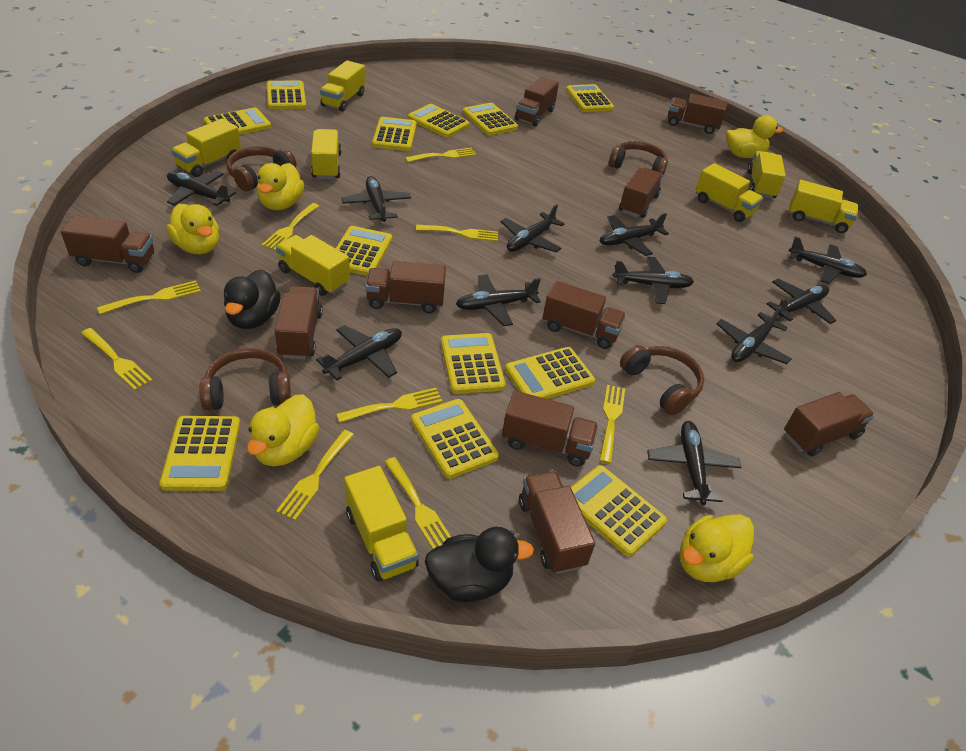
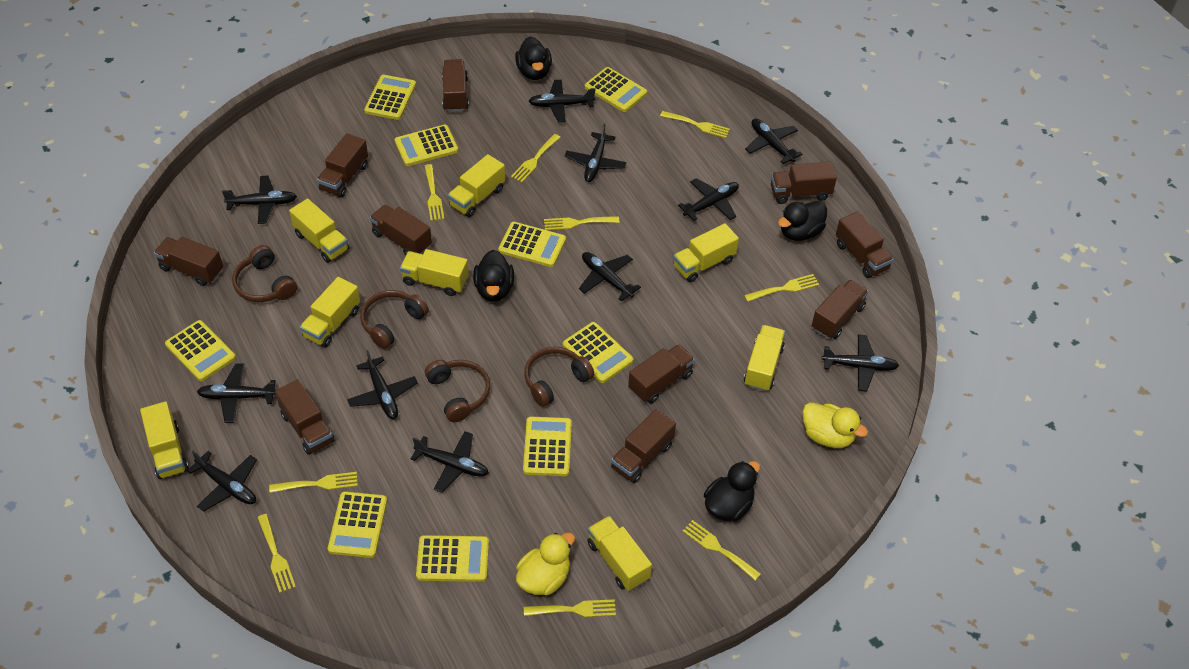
black duck: [224,270,281,329] [425,527,534,602] = 2 -> [473,250,514,302] [515,37,552,80] [704,461,760,521] [778,201,827,241] = 4
yellow calculator: [160,416,240,491] [204,107,271,135] [267,81,306,109] [336,226,392,276] [372,117,417,151] [408,104,470,138] [411,399,499,479] [441,333,506,394] [463,103,518,136] [505,347,595,399] [566,84,614,112] [571,465,667,556] = 12 -> [165,320,236,381] [328,491,387,558] [364,75,416,120] [394,125,459,166] [416,535,489,582] [498,222,566,267] [523,417,572,476] [563,322,633,383] [585,67,647,112] = 9
yellow duck: [166,204,219,254] [247,394,320,466] [257,163,304,210] [679,514,754,582] [726,115,783,158] = 5 -> [516,532,575,596] [802,402,868,448] = 2

